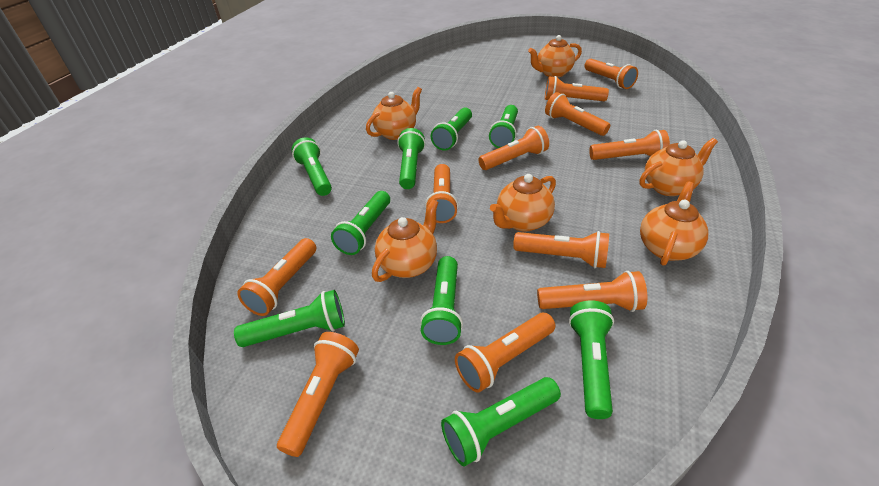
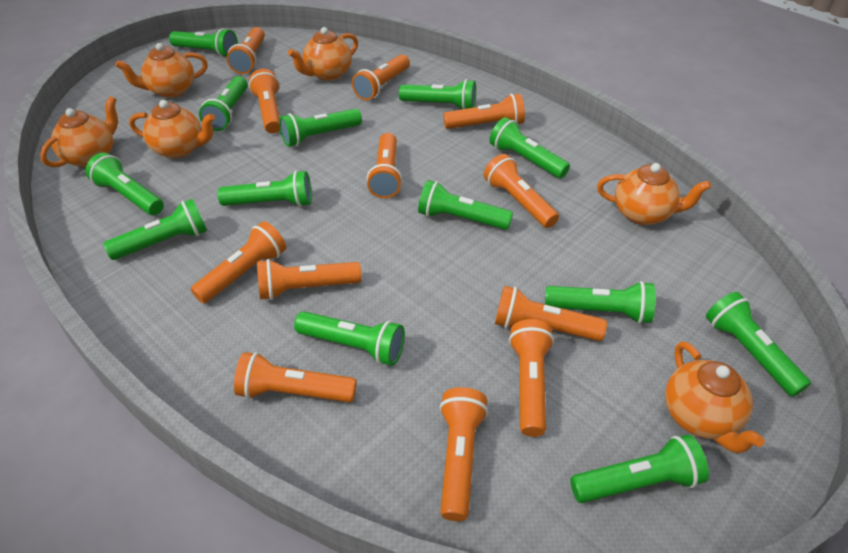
green flashlight: [234,290,345,347] [291,137,332,196] [331,191,390,255] [397,128,425,189] [420,256,463,345] [430,107,472,151] [441,377,561,467] [489,105,518,148] [569,300,614,419] = 9 -> [86,153,164,215] [103,199,207,260] [169,28,238,58] [199,76,248,131] [218,170,312,207] [279,109,362,147] [294,311,405,366] [399,79,476,109] [418,180,513,230] [489,117,570,178] [545,281,655,324] [570,435,709,503] [706,292,811,397] = 13
orange flashlight: [237,238,316,316] [277,332,359,457] [425,164,458,223] [455,313,555,393] [478,126,549,170] [513,231,609,268] [537,271,647,312] [545,76,609,101] [545,92,610,136] [584,59,638,89] [589,130,670,160] = 11 -> [191,221,286,303] [227,27,265,74] [234,352,357,402] [249,69,280,134] [257,259,362,300] [352,54,410,100] [367,133,402,198] [439,387,488,521] [443,94,525,129] [484,154,559,228] [495,286,607,341] [509,319,554,437] = 12

